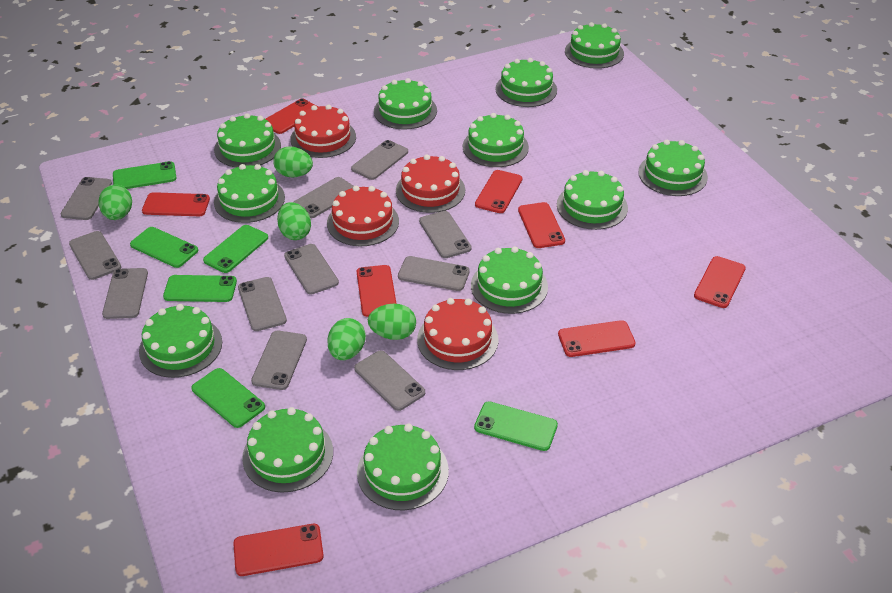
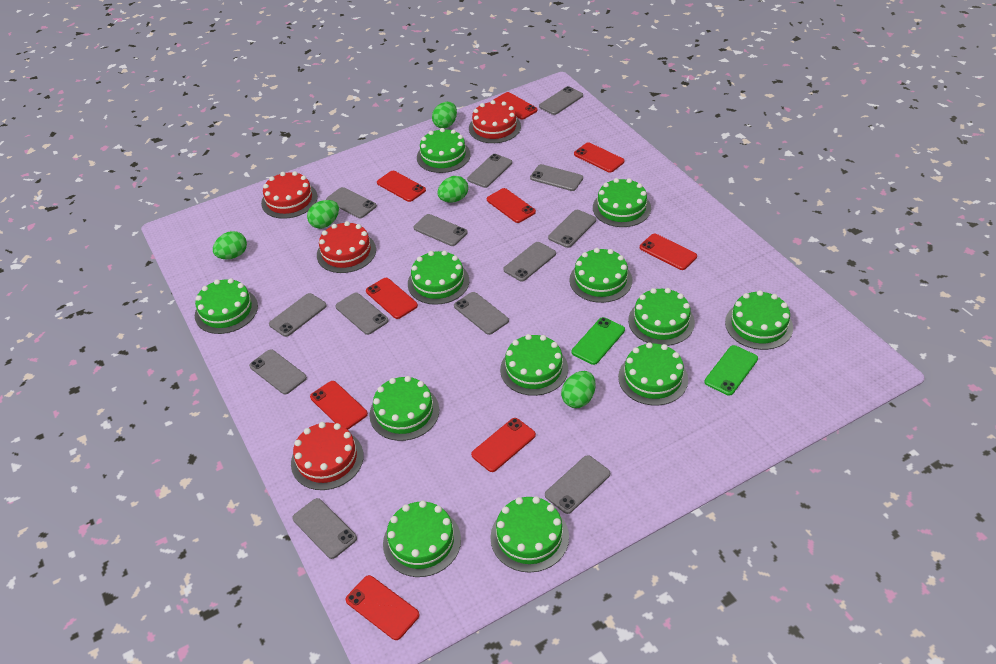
green phone: [113,161,176,189] [130,227,198,268] [163,275,237,302] [191,368,265,428] [203,225,268,273] [474,401,558,451] = 6 -> [572,317,625,365] [704,345,758,396] = 2
grey phone: [61,177,112,220] [69,231,121,280] [102,268,148,319] [238,277,287,331] [251,331,307,390] [284,244,339,295] [294,177,354,218] [351,140,408,180] [354,351,425,411] [398,256,470,291] [419,211,472,258] = 11 -> [249,349,307,394] [269,293,327,337] [292,498,357,559] [326,187,377,218] [335,293,388,335] [413,214,468,246] [454,292,509,335] [467,154,512,188] [503,242,556,281] [530,164,583,191] [539,86,583,115] [545,455,610,514] [548,210,596,248] = 13
red phone: [142,192,210,216] [233,524,324,576] [266,98,318,134] [357,265,397,317] [475,170,522,213] [518,202,565,248] [558,320,636,357] [694,256,746,308] = 8 -> [310,381,368,430] [345,575,420,640] [366,278,418,319] [377,171,426,202] [471,418,536,472] [487,188,536,223] [494,92,538,119] [574,142,624,173] [640,234,697,270] = 9

